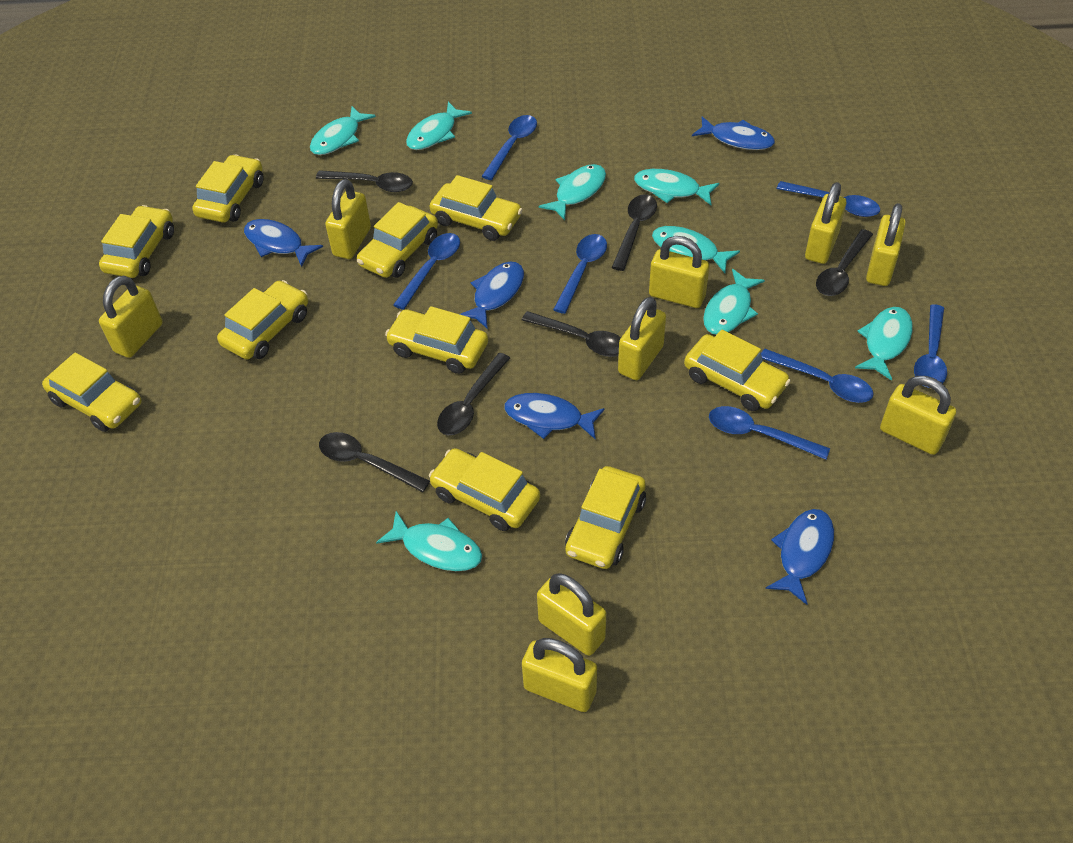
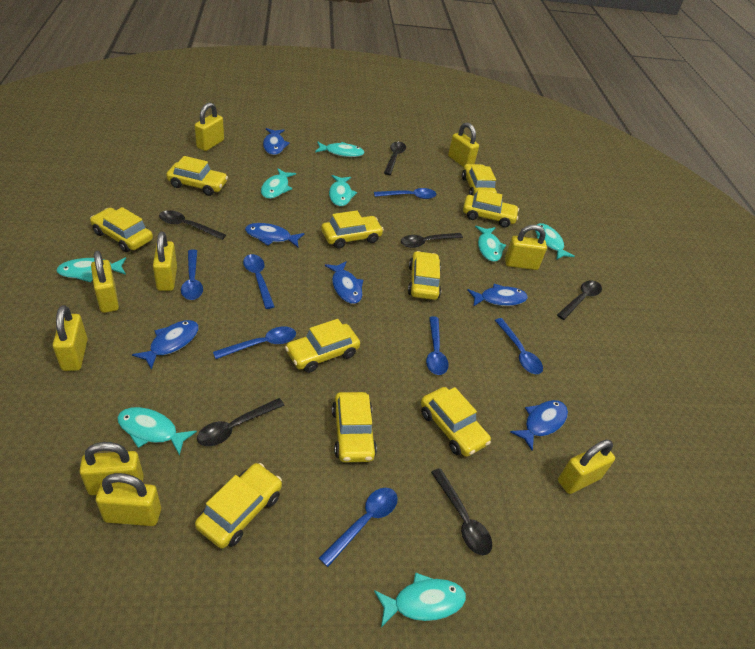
blue fish: [244,219,323,267] [460,261,524,329] [504,393,604,440] [692,116,775,150] [766,509,834,605] = 5 -> [132,320,199,370] [245,223,304,247] [263,128,290,155] [325,261,363,304] [467,284,528,307] [510,400,568,451] = 6

